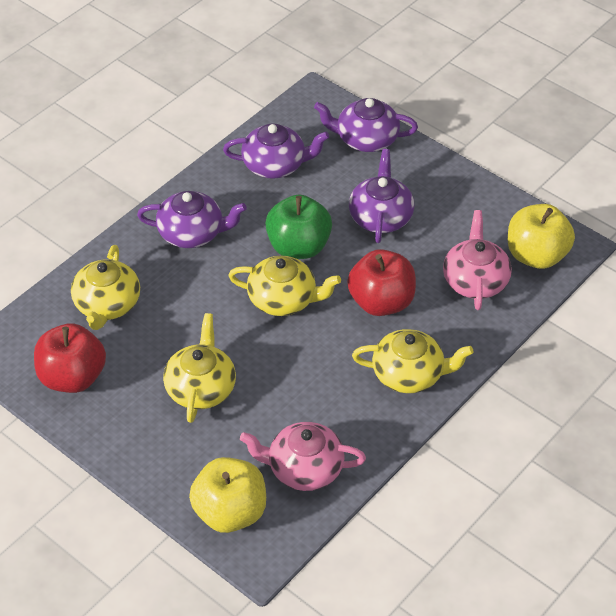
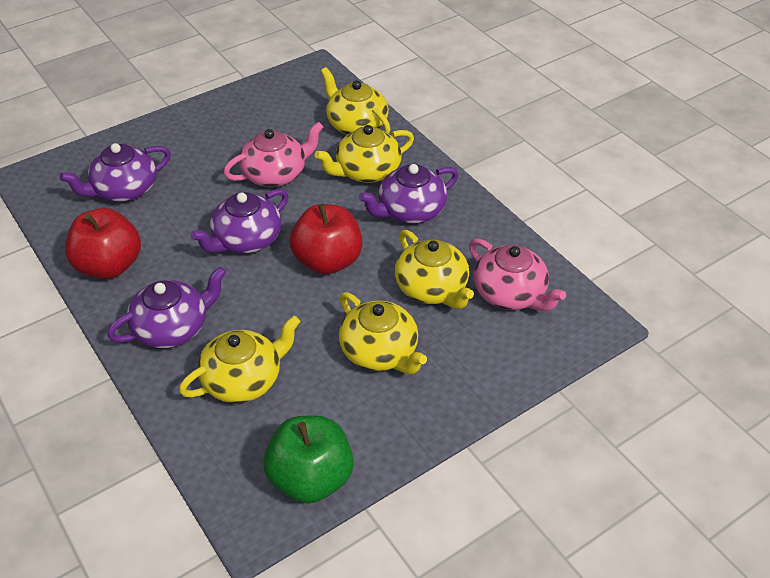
yellow apple: [189,457,266,533] [508,204,575,269] = 2 -> none = 0
yellow teapot: [71,245,140,330] [163,313,236,423] [228,256,341,316] [352,329,474,393] = 4 -> [179,315,300,403] [315,125,414,183] [321,67,391,135] [339,292,427,374] [395,230,474,309] = 5

